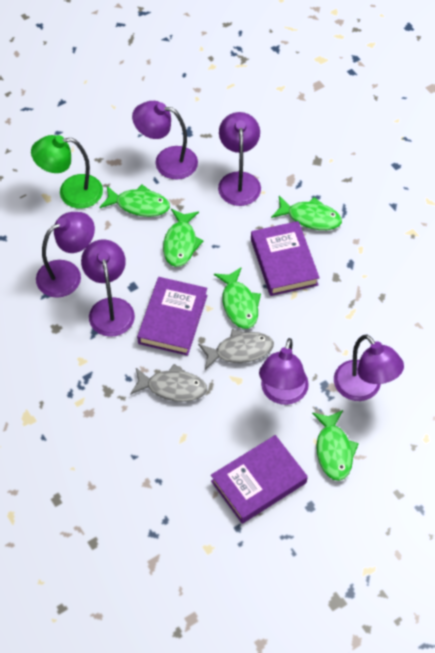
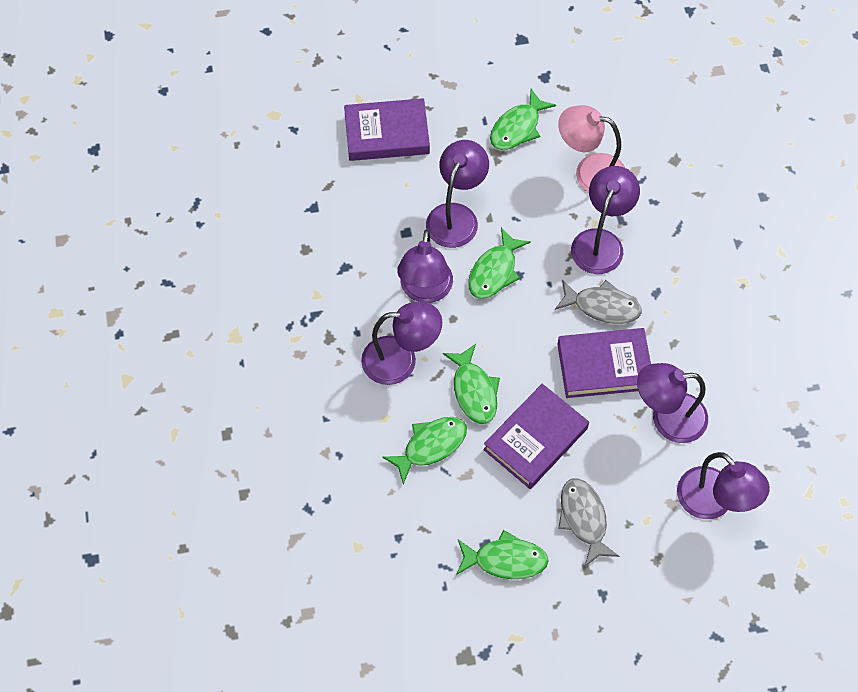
green lamp: [31,135,103,209] = 1 -> none = 0
pink lamp: none = 0 -> [558,105,625,193] = 1

